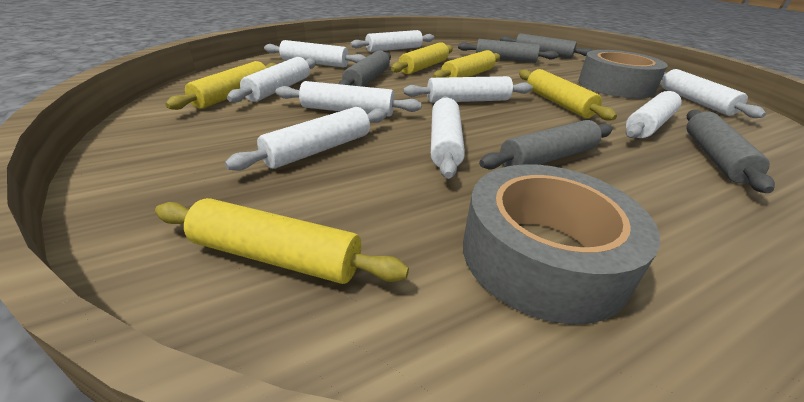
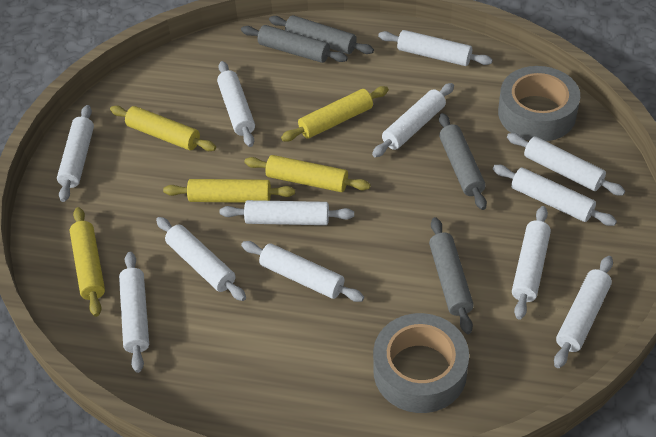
grey rolling pin: [339,51,391,87] [458,39,558,63] [479,120,612,170] [500,33,592,59] [687,110,775,193] = 5 -> [241,25,348,63] [269,15,374,54] [429,217,474,334] [439,113,487,210] = 4
white rolling pin: [225,107,387,171] [227,57,316,103] [264,40,366,68] [275,81,422,117] [350,30,434,52] [403,76,533,103] [431,96,465,179] [625,91,682,138] [661,69,766,118] = 9 -> [57,105,94,202] [119,252,149,373] [156,217,246,301] [217,61,255,147] [220,200,354,225] [241,241,364,302] [372,83,454,157] [378,30,493,66] [493,165,617,226] [507,133,625,195] [512,206,551,320] [554,256,613,368] = 12

